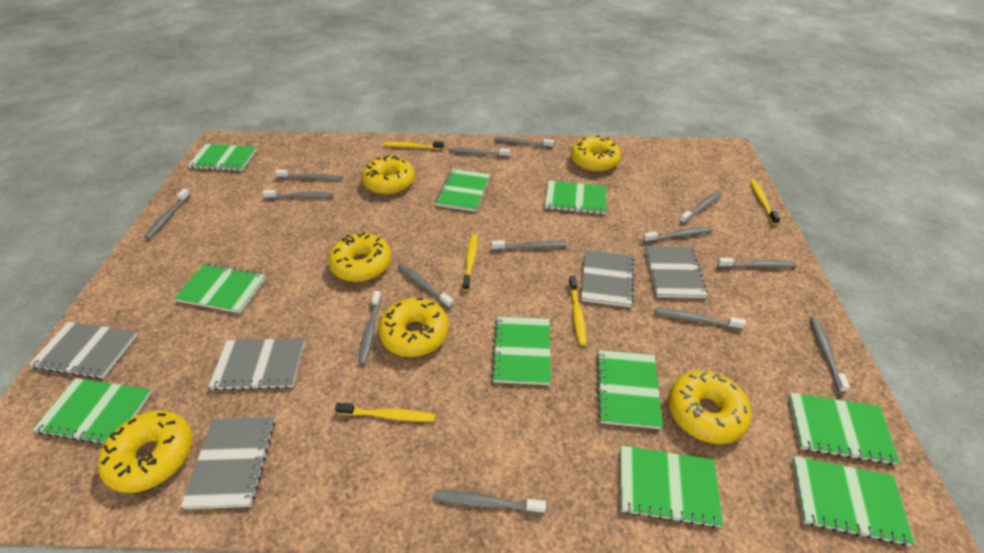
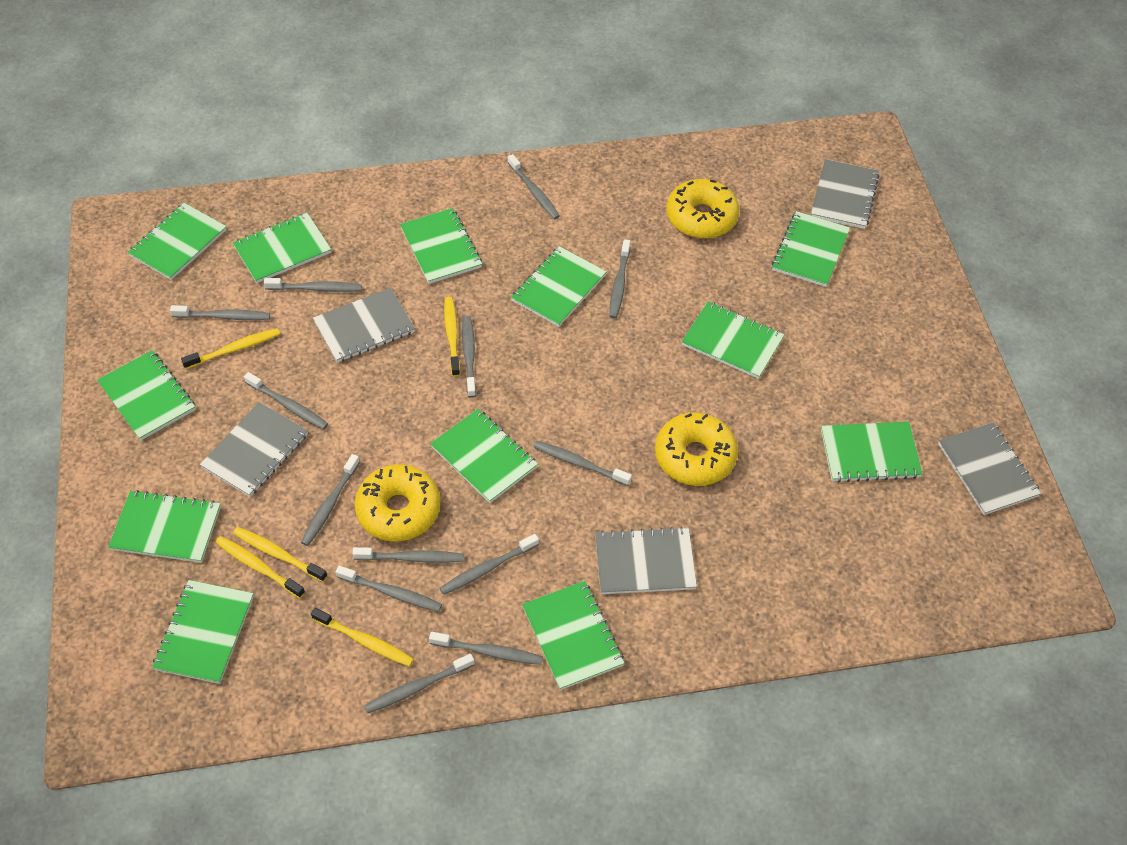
green notebook: [33,378,152,445] [174,264,266,313] [188,144,257,171] [435,169,490,212] [491,317,551,385] [545,181,606,214] [596,350,663,429] [621,446,723,528] [789,392,900,465] [792,456,915,546] = 10 -> [97,350,196,440] [108,490,221,563] [127,203,227,280] [152,580,254,684] [233,213,331,283] [400,208,482,284] [430,409,538,503] [511,246,606,327] [522,581,624,690] [682,302,784,379] [772,211,850,287] [821,422,923,482] = 12
grey toothbrush: [144,189,190,239] [263,190,333,199] [275,170,342,180] [358,291,382,365] [397,263,454,308] [434,491,546,514] [449,148,510,157] [492,240,567,250] [494,137,554,148] [643,227,713,242] [655,308,746,330] [679,191,723,224] [717,258,797,268] [810,317,850,393] = 14 -> [170,305,270,320] [244,372,328,430] [264,278,362,292] [301,454,360,546] [336,566,442,612] [352,547,464,563] [364,654,474,713] [429,632,543,665] [440,534,539,595] [462,316,476,398] [508,154,560,219] [533,441,632,486] [609,239,630,319] = 13
yellow donut: [98,411,193,493] [328,232,392,282] [362,156,415,195] [379,298,449,357] [571,136,621,172] [668,370,752,444] = 6 -> [355,464,440,542] [655,412,738,486] [666,179,739,239] = 3

